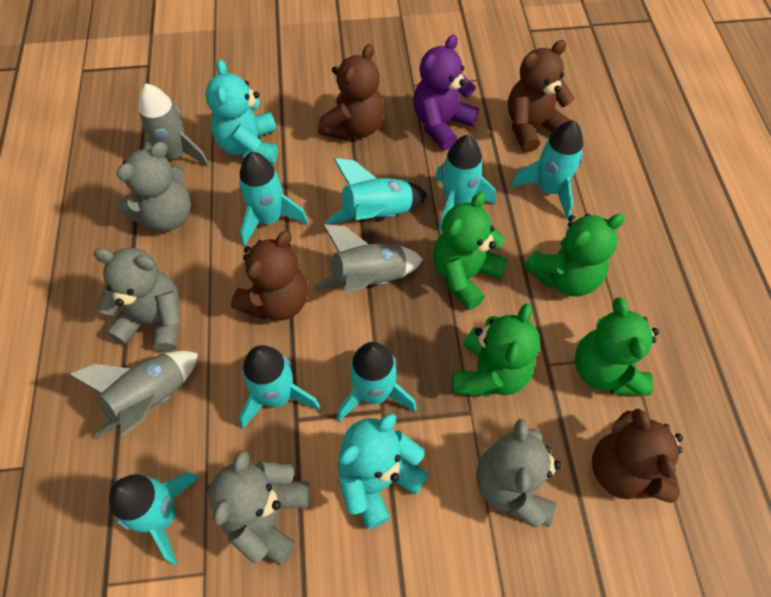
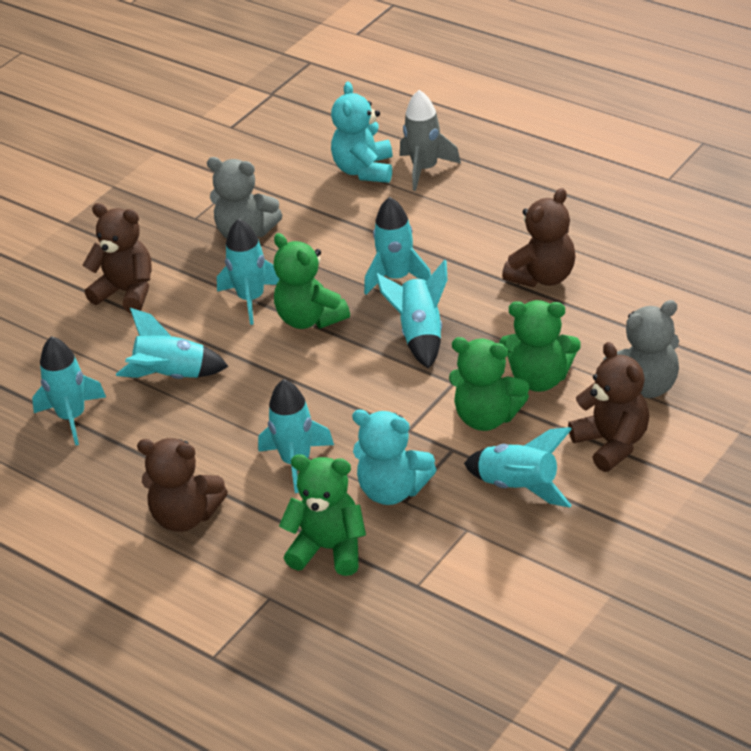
grey rocket: [68,351,198,440] [138,84,209,167] [314,224,423,293] = 3 -> [400,90,461,191] = 1
grey teddy bear: [93,248,181,352] [116,142,191,231] [208,450,309,566] [476,419,561,527] = 4 -> [207,157,282,238] [603,300,679,398] = 2
purple teddy bear: [413,35,479,150] = 1 -> none = 0

